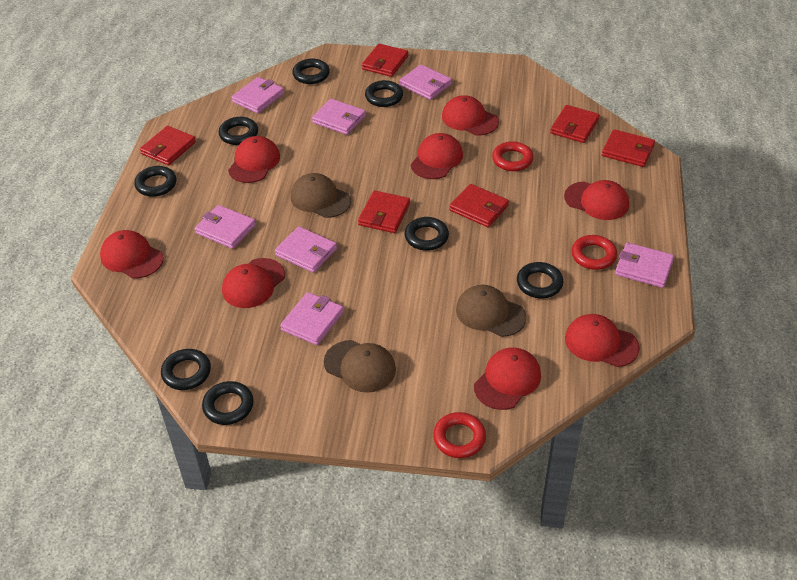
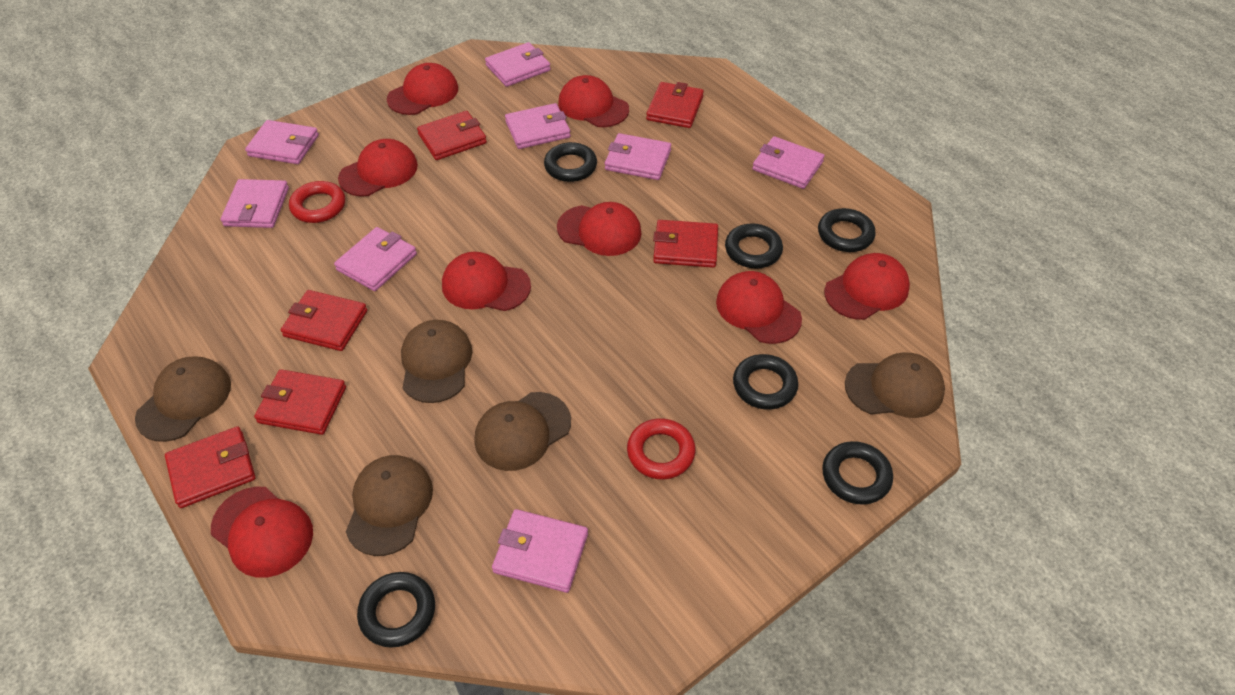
black ring: [134,166,177,197] [161,349,211,390] [202,381,254,425] [218,117,258,145] [292,59,330,84] [365,80,403,107] [405,217,449,251] [517,262,563,298] = 8 -> [357,572,435,648] [544,142,597,182] [725,223,783,269] [733,354,798,410] [818,208,876,252] [822,441,893,505] = 6
brown cap: [291,173,351,218] [324,340,396,393] [456,285,526,337] = 3 -> [135,356,231,442] [346,455,433,556] [401,320,472,403] [474,392,571,471] [845,352,945,418] = 5
pink wallet: [195,205,256,249] [231,77,284,113] [275,226,337,273] [280,292,344,345] [312,99,366,135] [399,64,452,100] [615,243,674,288] = 7 -> [221,179,289,228] [245,120,319,164] [334,227,417,291] [485,42,551,87] [492,509,588,593] [505,103,571,149] [605,133,671,180] [752,136,825,189] = 8
red ring: [433,412,486,458] [492,141,534,171] [571,235,617,270] = 3 -> [289,181,345,223] [627,418,696,479] = 2

